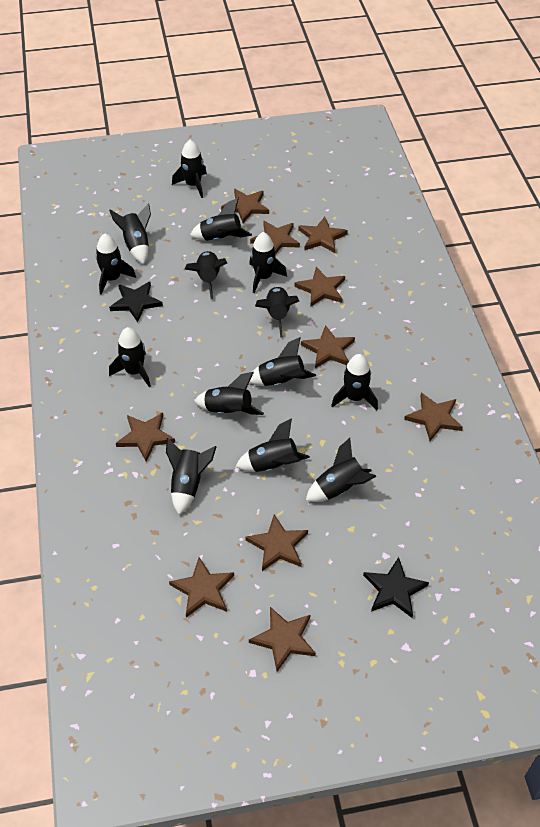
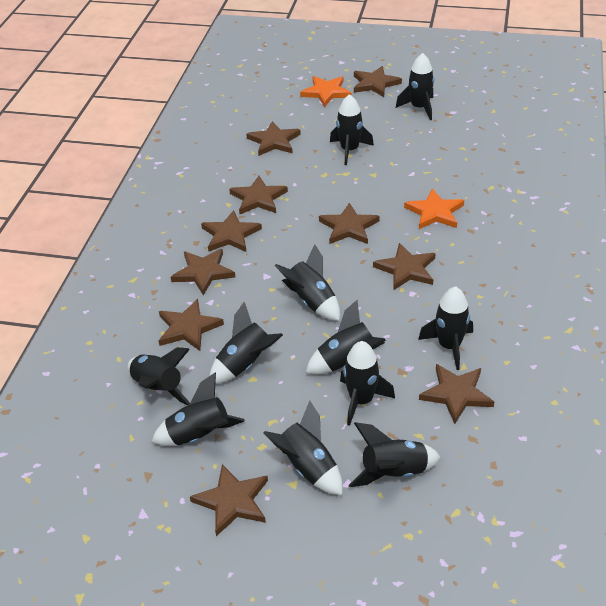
black rocket: [95,234,136,295] [109,203,151,264] [109,327,151,387] [166,438,217,515] [172,140,207,198] [184,251,227,299] [190,198,252,241] [194,372,264,415] [235,418,310,472] [249,232,287,293] [249,337,316,386] [255,287,299,337] [306,438,376,502] [331,354,378,410] = 14 -> [128,347,190,405] [152,372,245,446] [209,301,283,384] [264,401,343,495] [275,244,340,321] [306,300,386,375] [330,94,374,165] [340,341,395,426] [349,422,441,487] [396,53,434,120] [418,286,473,370] = 11
black star: [109,282,163,322] [363,557,429,618] = 2 -> none = 0
orange star: none = 0 -> [300,76,351,107] [404,189,464,229] = 2

